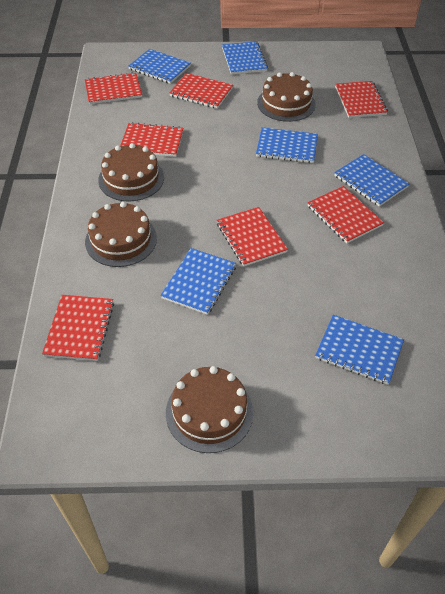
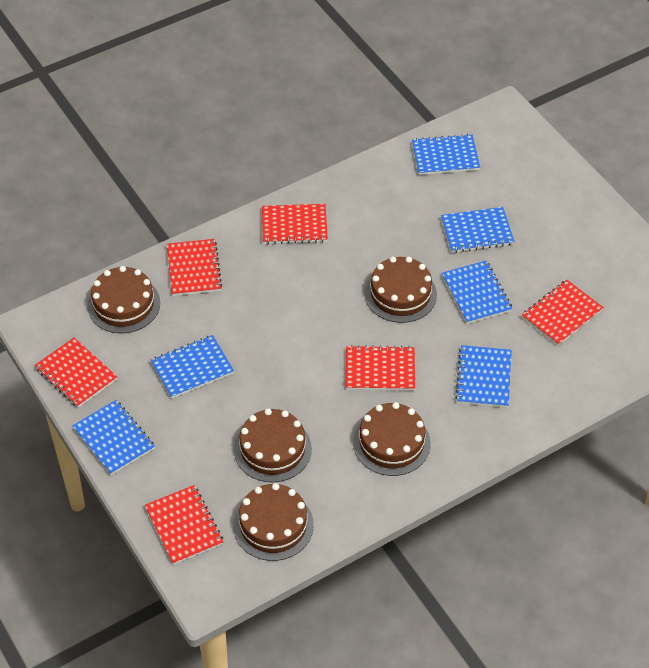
brown cake: [85,202,157,267] [98,143,164,202] [166,366,254,453] [257,72,316,122] = 4 -> [87,266,160,333] [233,483,314,561] [234,409,312,482] [353,402,431,476] [365,257,437,323] = 5
red notebook: [42,295,114,361] [85,72,142,104] [120,122,184,157] [169,73,233,109] [216,207,288,267] [307,186,384,243] [335,81,388,118] = 7 -> [34,337,117,408] [145,485,223,565] [167,239,222,296] [262,204,328,244] [346,345,415,390] [522,280,604,345] = 6

